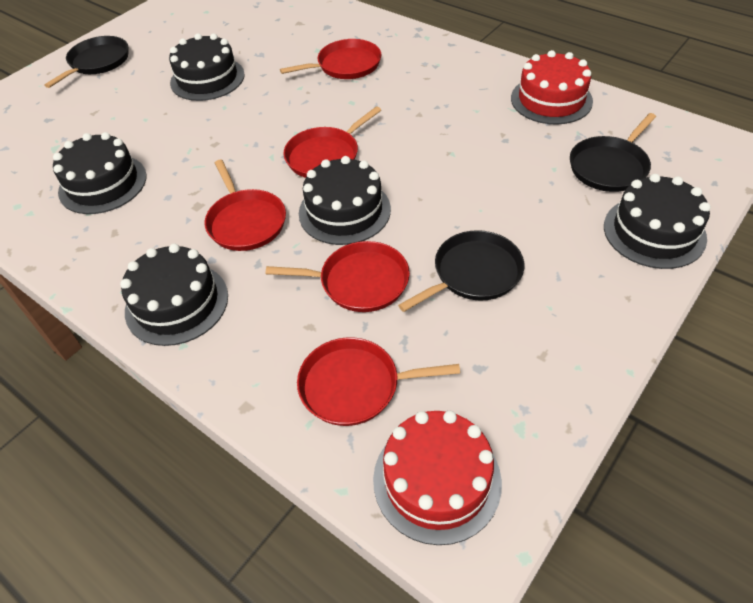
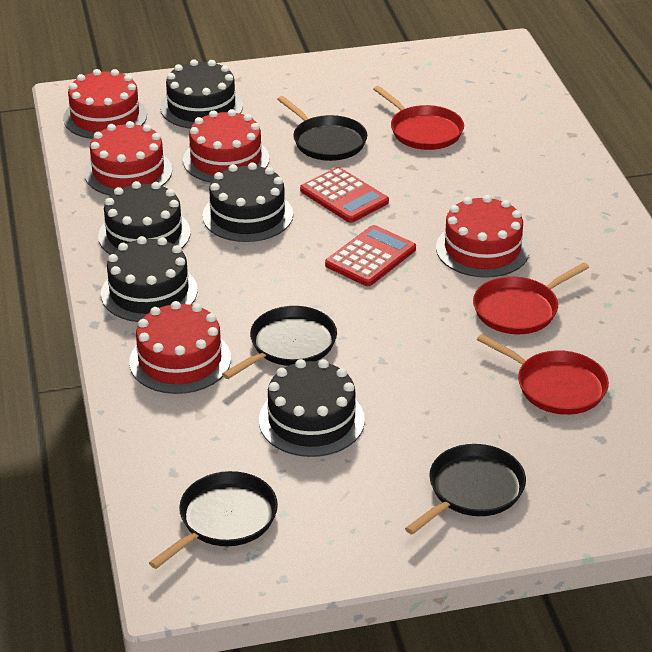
black pan: [44,36,129,88] [398,230,524,312] [570,113,656,192] = 3 -> [149,471,278,569] [222,306,337,379] [277,96,367,161] [405,444,526,535] = 4
red cake: [373,411,502,545] [511,50,593,124] = 2 -> [63,69,147,139] [84,121,172,195] [129,301,231,394] [183,109,270,183] [436,195,529,278] = 5
red calculator: none = 0 -> [300,167,389,223] [325,225,416,286] = 2
red pan: [205,160,286,251] [266,241,410,312] [280,39,381,79] [283,106,381,178] [297,337,460,426] = 5 -> [373,86,464,150] [473,262,589,334] [477,334,609,415] = 3

